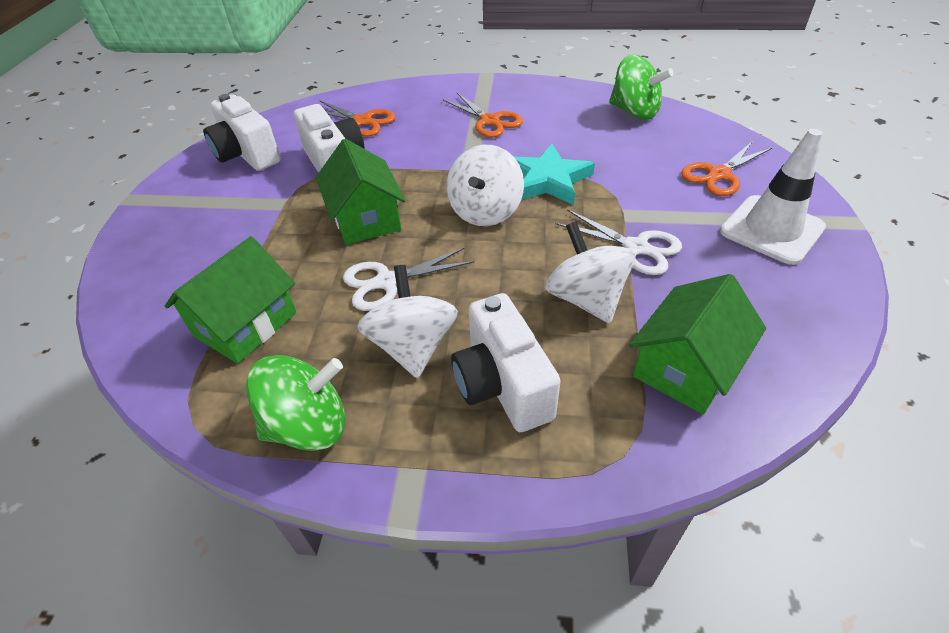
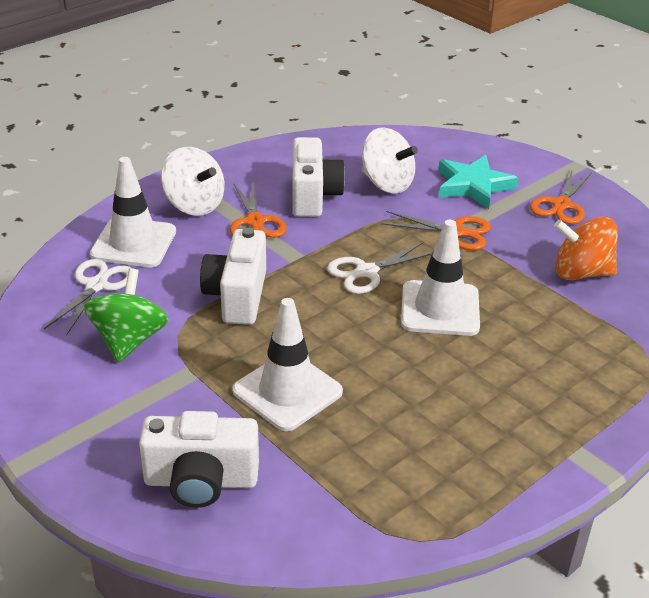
green house: [165,236,297,364] [316,139,405,245] [629,274,766,414] = 3 -> none = 0
green spinning top: [246,355,345,451] [609,55,673,120] = 2 -> [84,268,169,363] = 1
orange spinning top: none = 0 -> [554,217,618,280] = 1
white spinning top: [357,265,458,378] [446,145,524,226] [545,221,635,323] = 3 -> [161,147,225,216] [362,127,418,194] = 2
white traffic cone: [720,129,826,265] = 1 -> [90,157,176,267] [232,298,343,431] [401,220,480,336] = 3

